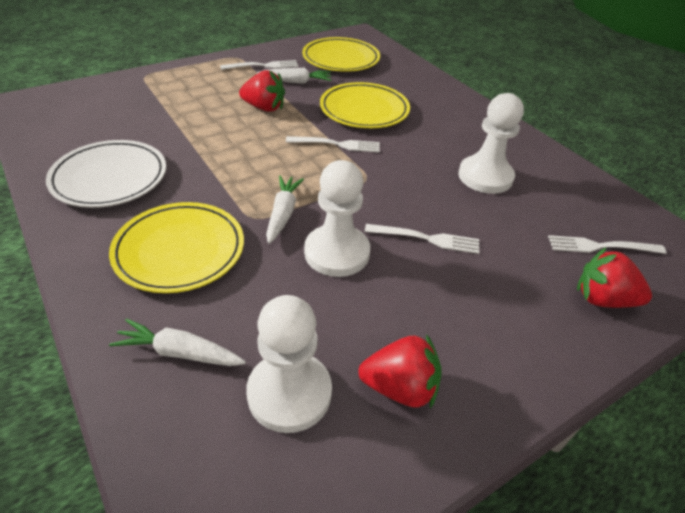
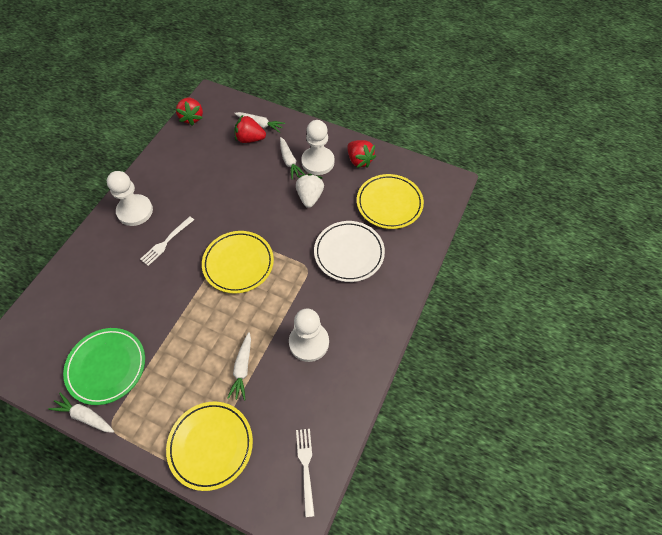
green plate: none = 0 -> [63,328,145,405] = 1
white carrot: [109,319,246,366] [257,68,331,84] [266,176,304,244] = 3 -> [48,393,114,433] [227,332,251,401] [234,112,285,133] [280,137,305,180] = 4
white fork: [220,60,299,70] [286,136,380,153] [365,224,480,254] [548,235,666,254] = 4 -> [140,216,194,266] [296,429,314,517] = 2
white strawberry: none = 0 -> [296,174,324,208] = 1

